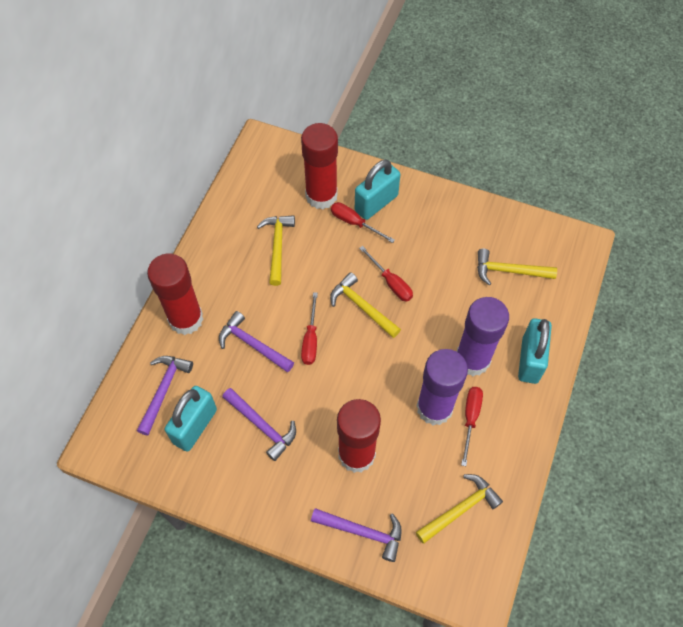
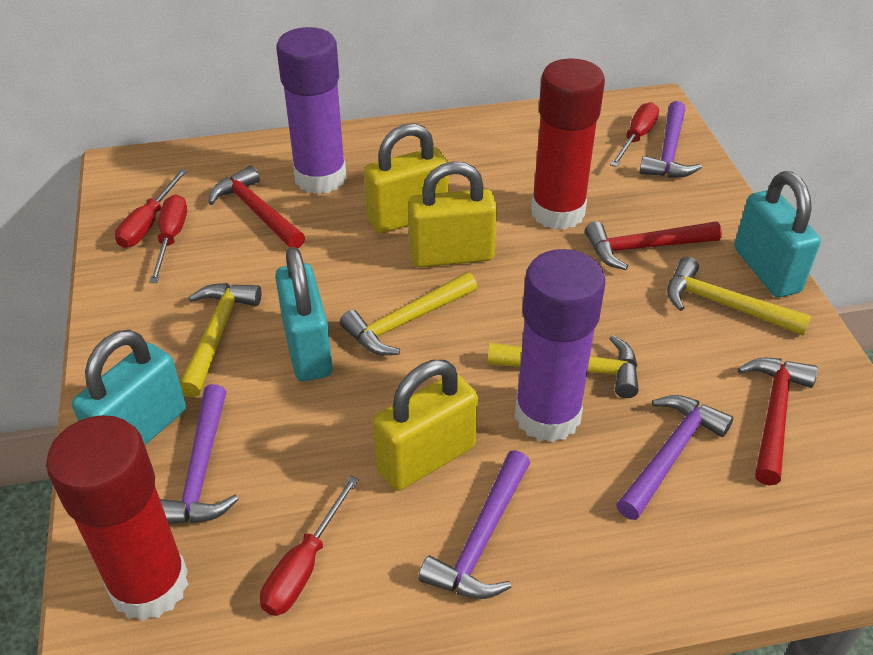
red glue stick: [147,254,203,335] [301,123,338,209] [337,399,381,473] = 3 -> [46,415,189,621] [531,58,605,230] = 2
red hammer: none = 0 -> [208,165,305,248] [585,221,722,270] [738,357,818,485] = 3
yellow padlock: none = 0 -> [364,123,449,233] [373,360,478,491] [408,161,497,267] = 3

